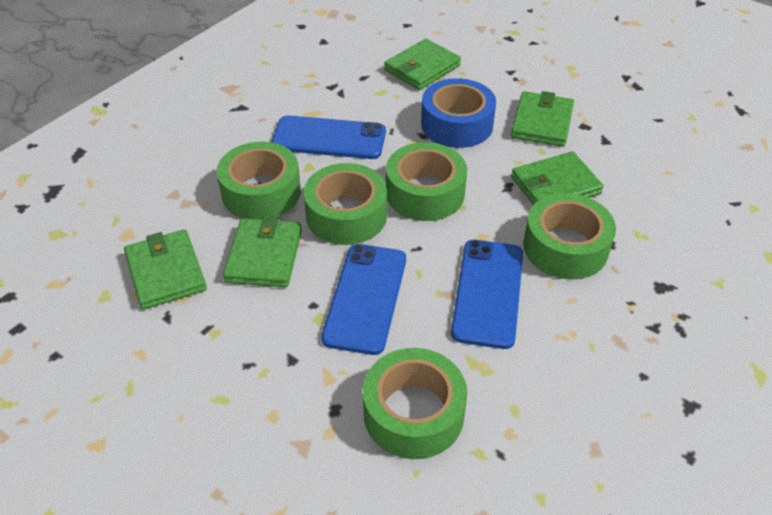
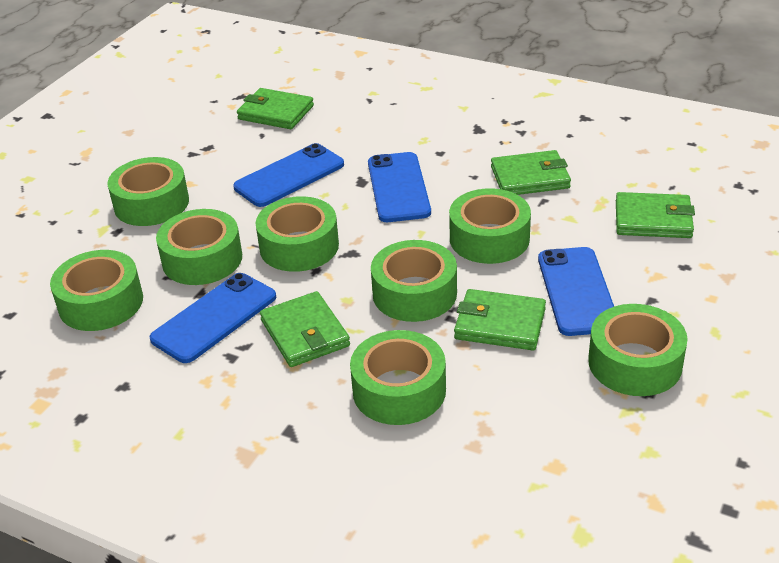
blue phone: [271,115,386,159] [321,244,406,355] [451,240,523,349] = 3 -> [149,273,276,363] [233,143,344,207] [368,152,431,222] [538,247,614,336] = 4
blue tape: [421,78,496,148] = 1 -> none = 0
green tape: [217,142,301,220] [304,163,387,245] [363,348,467,459] [386,142,467,221] [523,193,616,280] = 5 -> [50,250,143,331] [108,157,189,226] [156,209,242,285] [255,196,339,272] [350,330,446,425] [371,240,457,322] [449,188,531,264] [588,304,688,396] = 8

